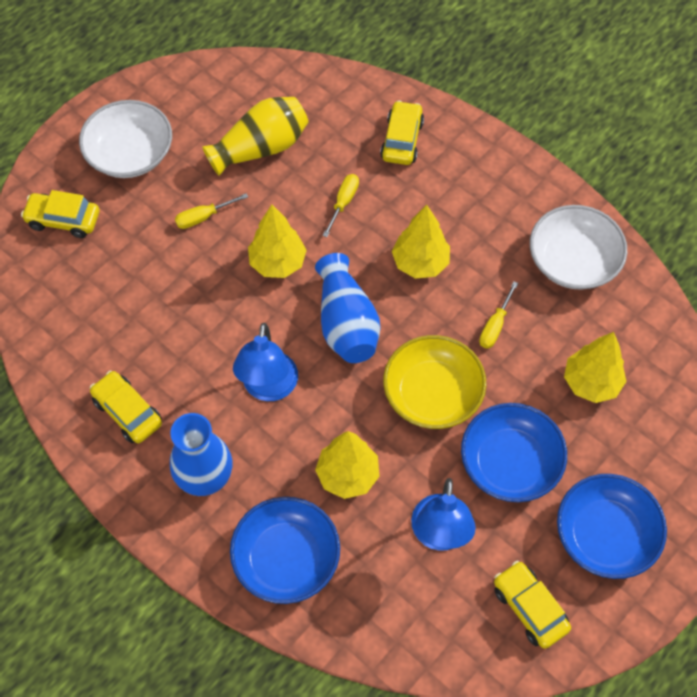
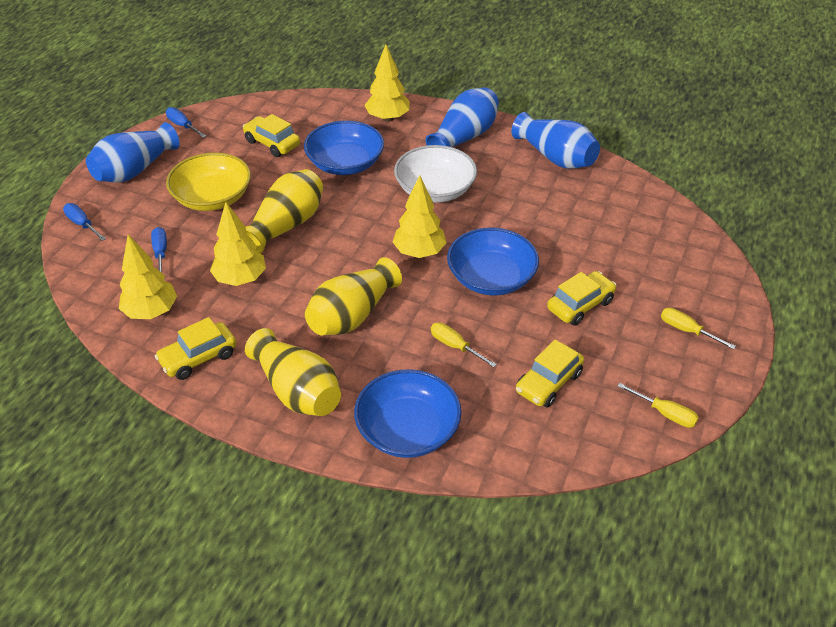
blue lamp: [233,323,298,401] [411,478,476,551] = 2 -> none = 0
blue screwdriver: none = 0 -> [63,203,106,241] [151,227,167,273] [166,107,206,138] = 3
blue vase: [170,413,233,496] [315,253,380,363] = 2 -> [86,122,179,182] [426,87,499,147] [512,112,600,169] = 3
white bowl: [79,100,172,178] [530,205,627,290] = 2 -> [394,145,477,203] = 1
yellow vase: [202,97,308,176] = 1 -> [245,328,341,416] [246,169,323,253] [305,257,402,335] = 3

